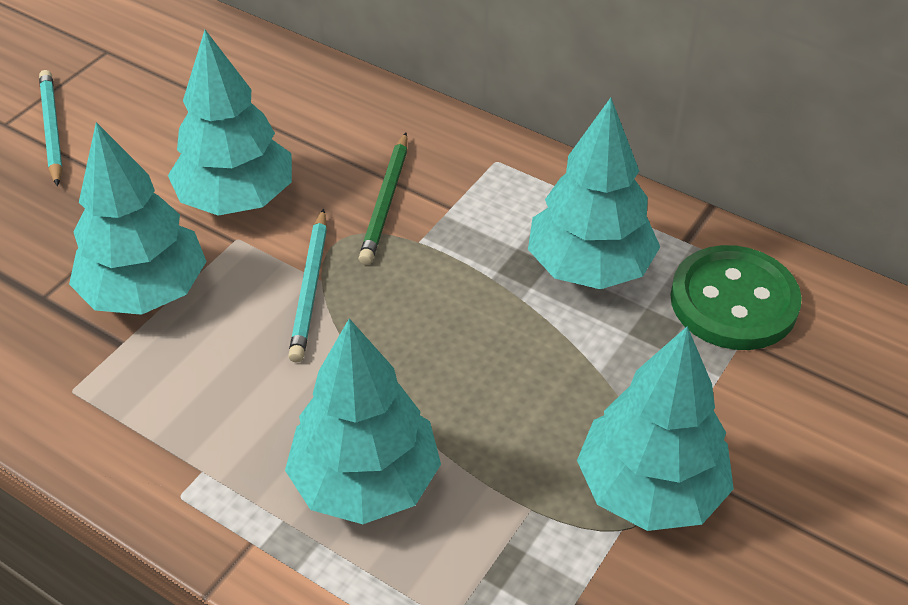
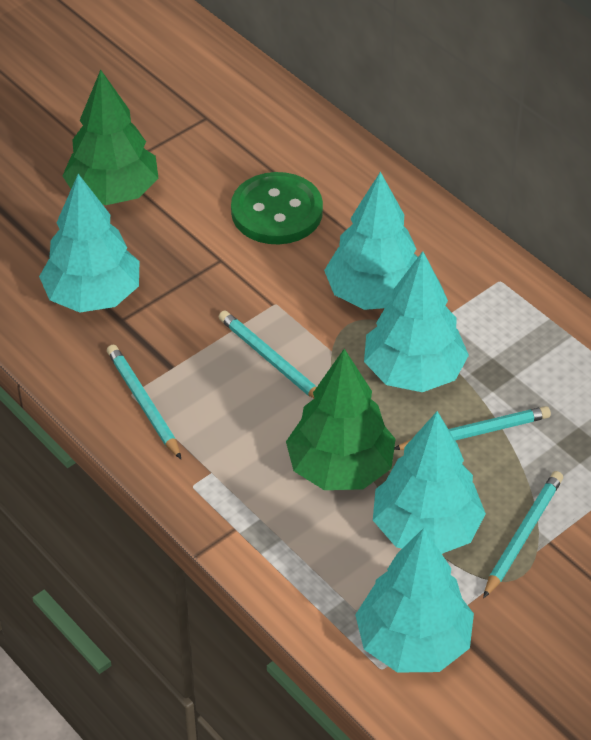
green pencil: [359,133,407,265] = 1 -> none = 0
green tree: none = 0 -> [63,70,159,205] [286,349,396,490] = 2
turquoise pencil: [39,70,63,186] [288,209,327,363] = 2 -> [107,344,181,459] [219,310,317,398] [394,406,551,450] [483,471,563,598] = 4

